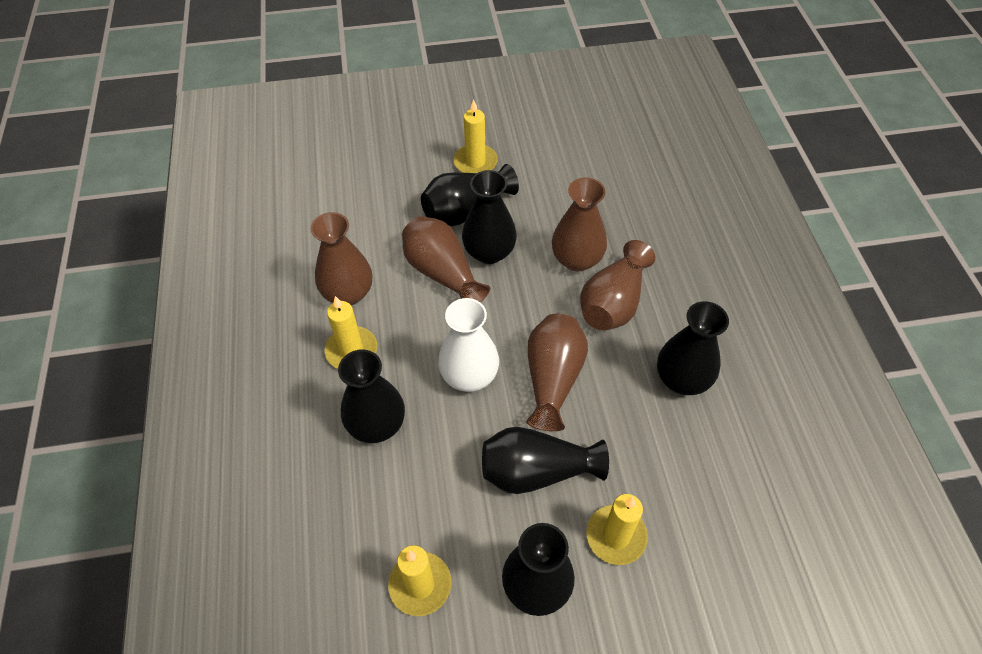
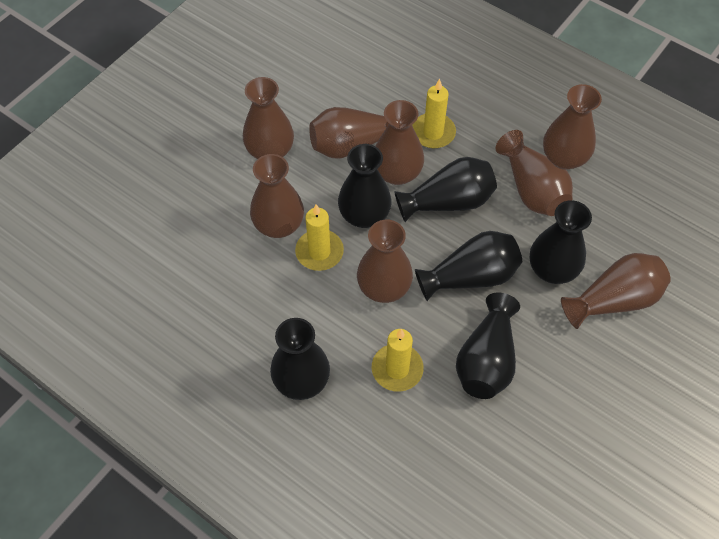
brown vase: [310,212,372,305] [402,216,490,303] [526,314,588,431] [552,178,607,271] [580,240,655,330] = 5 -> [243,77,294,159] [250,154,304,238] [309,107,389,158] [357,220,413,303] [375,100,424,185] [496,130,573,216] [543,84,602,170] [561,253,671,329] = 8
white vase: [438,298,499,392] = 1 -> none = 0
yellow candle: [325,296,377,369] [388,545,451,616] [453,99,498,173] [586,494,648,565] = 4 -> [295,204,344,271] [372,329,424,392] [412,79,456,148] = 3

